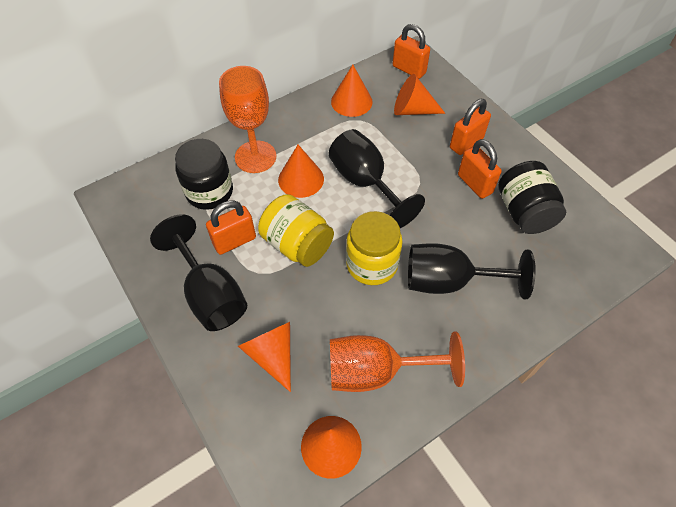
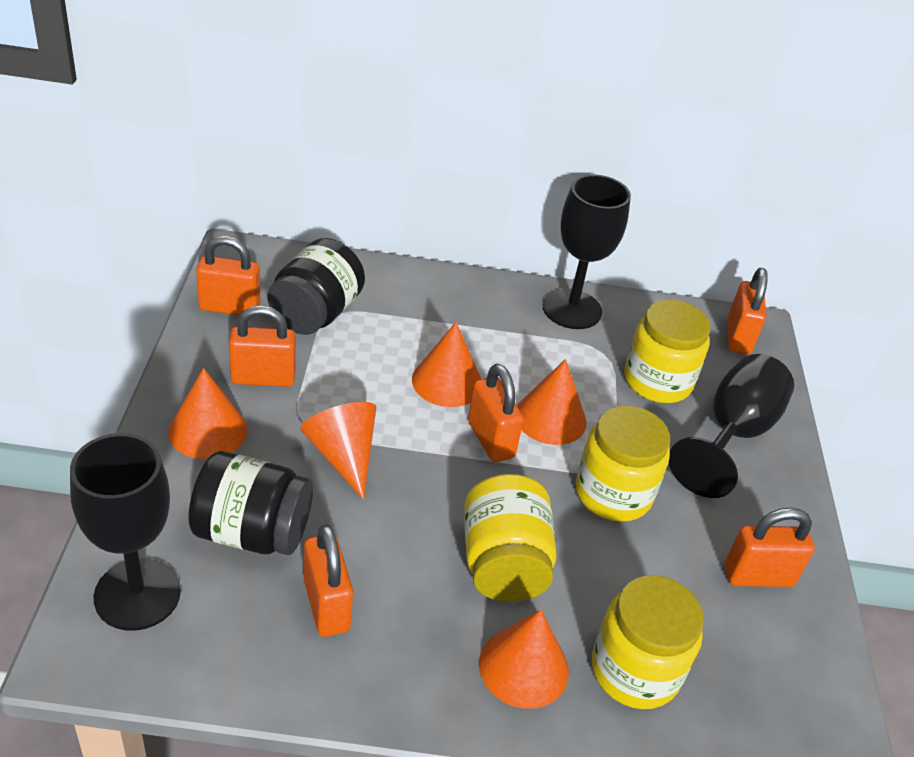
orange goblet: [219,66,276,173] [330,332,465,392] = 2 -> none = 0
orange padlock: [206,201,256,255] [393,24,430,79] [450,99,491,155] [458,139,502,199] = 4 -> [196,236,260,316] [229,305,296,387] [304,524,353,637] [468,364,524,462] [724,508,815,587] [727,268,768,354] = 6
yellow jar: [258,194,334,267] [346,211,403,285] = 2 -> [464,474,557,602] [576,406,670,522] [592,575,704,709] [625,299,711,403] = 4

